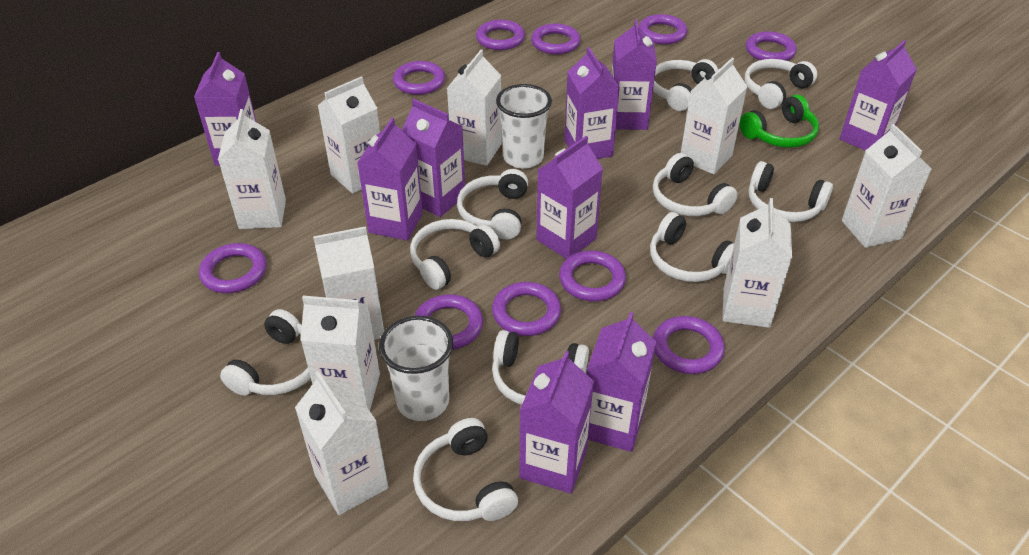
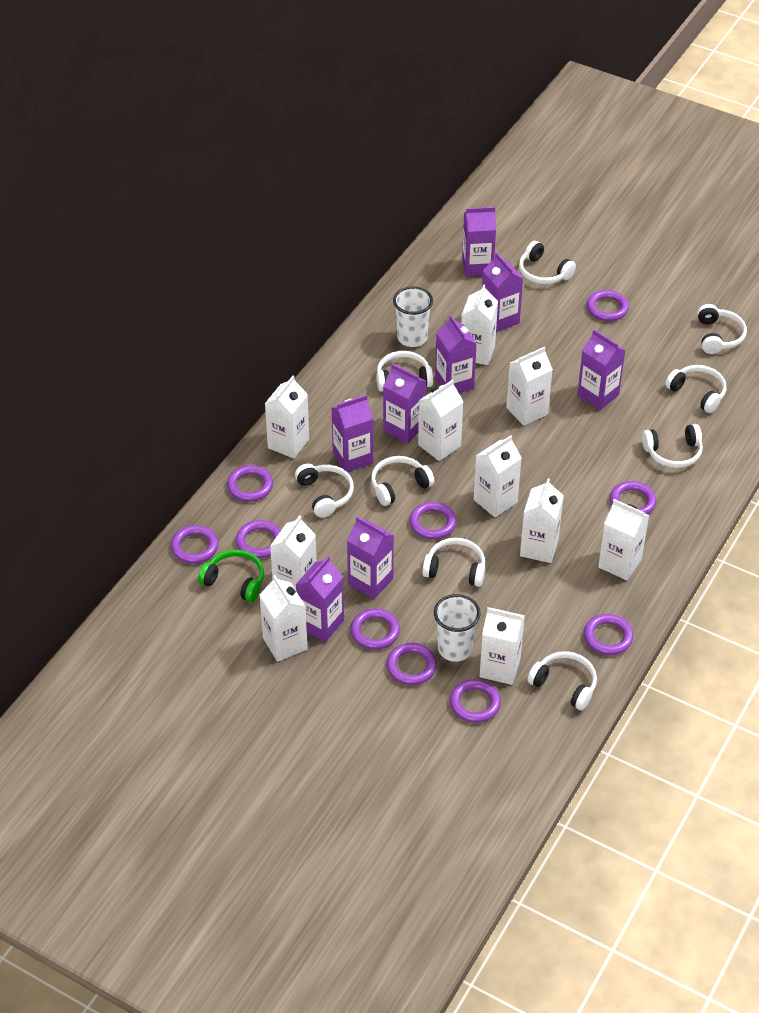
purple carton: [194,52,256,166] [357,118,423,241] [402,99,465,217] [519,351,594,494] [536,136,603,259] [564,47,620,159] [587,312,656,452] [611,19,657,130] [840,40,917,150] = 9 -> [295,556,344,642] [332,395,373,472] [347,516,394,599] [383,363,426,443] [435,315,477,393] [462,207,496,276] [482,252,523,332] [577,329,626,410] = 8
white carton: [218,109,286,229] [295,371,389,515] [301,296,380,411] [313,226,384,340] [318,76,380,194] [447,50,502,166] [681,58,748,174] [723,198,792,328] [842,124,931,248] = 9 -> [259,575,307,662] [265,376,309,458] [270,515,317,590] [418,379,464,461] [461,284,498,365] [474,435,522,517] [480,607,525,685] [506,347,553,426] [520,479,564,563] [598,499,649,580] = 10
white headphones: [220,309,311,396] [410,219,500,290] [413,418,518,521] [457,169,528,240] [492,330,589,405] [650,212,734,282] [653,59,718,111] [653,153,738,216] [745,59,817,109] [749,161,833,222] = 10 -> [295,463,354,518] [371,456,435,506] [376,351,433,392] [422,538,485,587] [519,241,576,284] [527,651,597,710] [642,424,703,468] [665,365,726,413] [697,304,747,354] = 9

